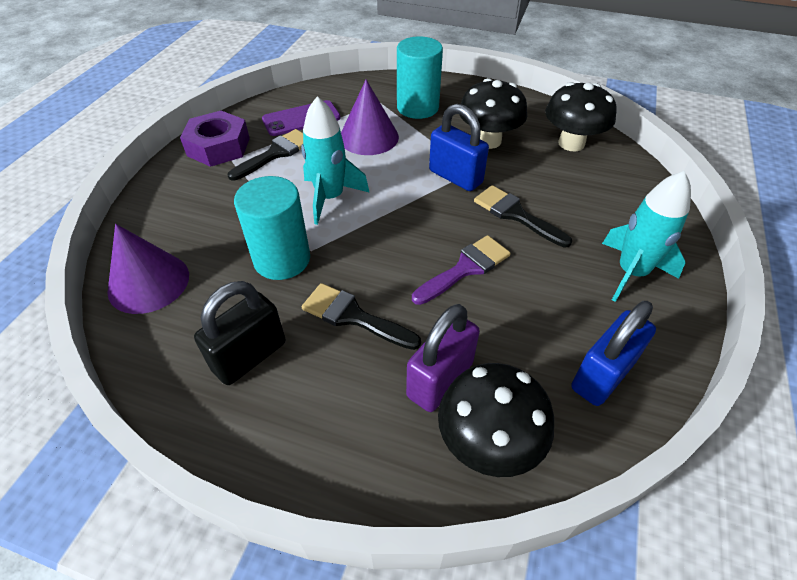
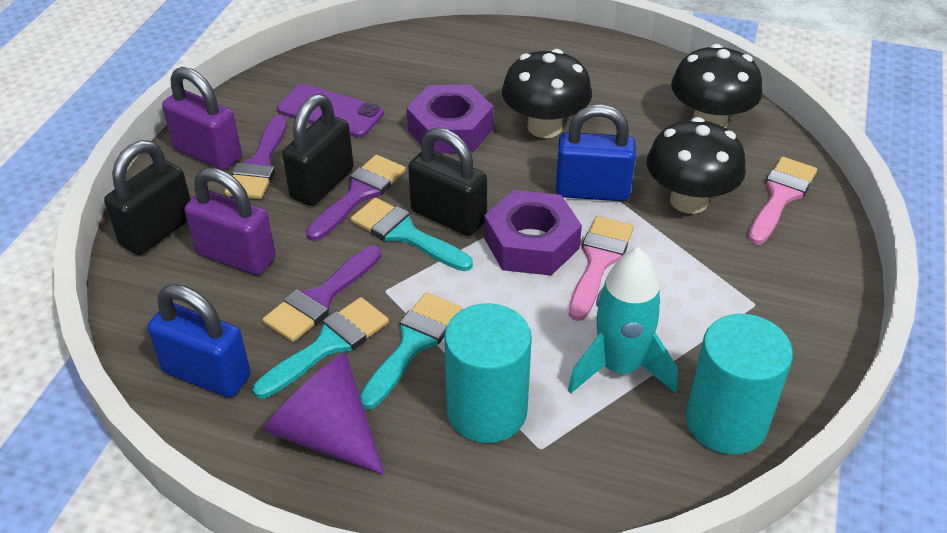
black brush: [228,129,303,181] [302,283,421,350] [474,185,572,248] = 3 -> none = 0
black padlock: [194,281,285,385] = 1 -> [104,140,191,255] [282,94,354,206] [408,128,487,236] = 3
pink brush: none = 0 -> [569,216,634,321] [748,157,817,245] = 2
purple brush: [412,235,511,305] = 1 -> [225,115,287,199] [262,246,382,342] [306,155,406,241] = 3
purple cone: [107,224,189,314] [341,80,399,155] = 2 -> [263,353,385,475] = 1
purple nut: [180,110,250,167] = 1 -> [407,84,493,153] [484,190,582,276] = 2
purple padlock: [406,304,480,412] = 1 -> [162,67,242,170] [184,168,276,275] = 2
turquoise brush: none = 0 -> [253,297,389,399] [350,197,473,271] [360,293,462,410] = 3
turquoise rocket: [301,96,370,225] [602,171,691,302] = 2 -> [568,247,678,394] = 1

